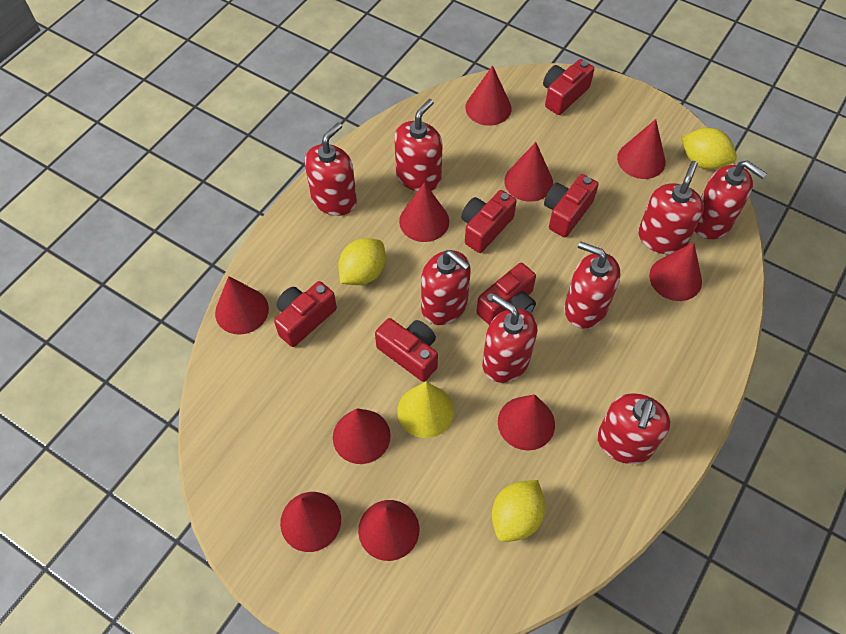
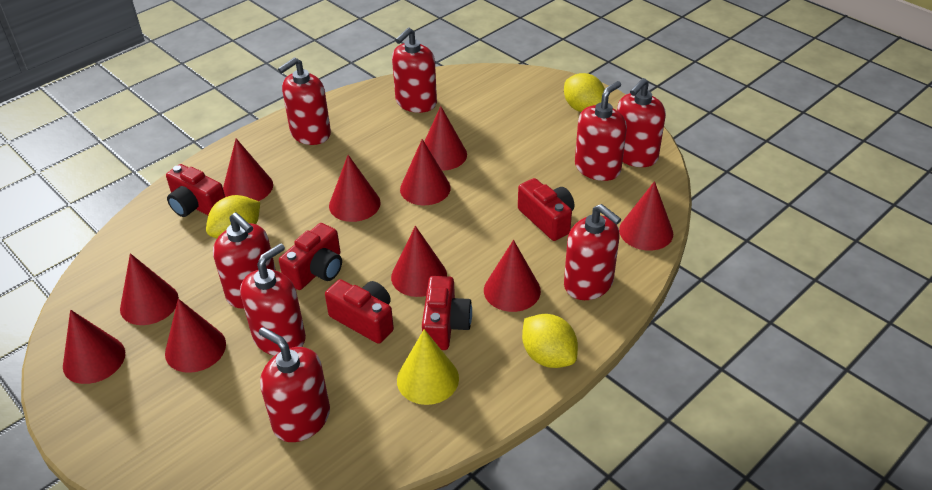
red camera: [274,281,337,347] [375,318,438,382] [461,190,517,253] [476,263,536,325] [543,59,594,115] [544,174,599,237] = 6 -> [166,164,225,217] [279,223,342,290] [325,279,394,344] [422,276,472,350] [518,178,574,241] = 5

